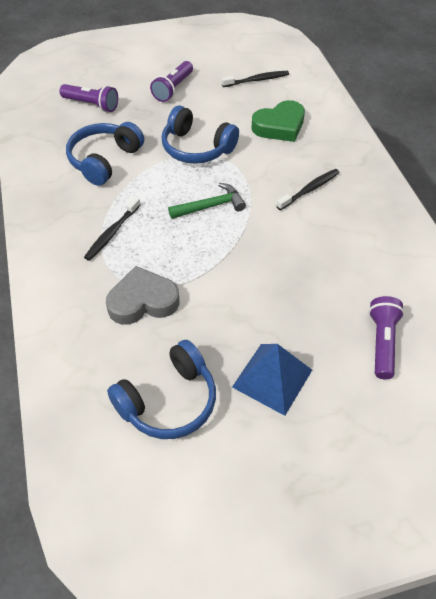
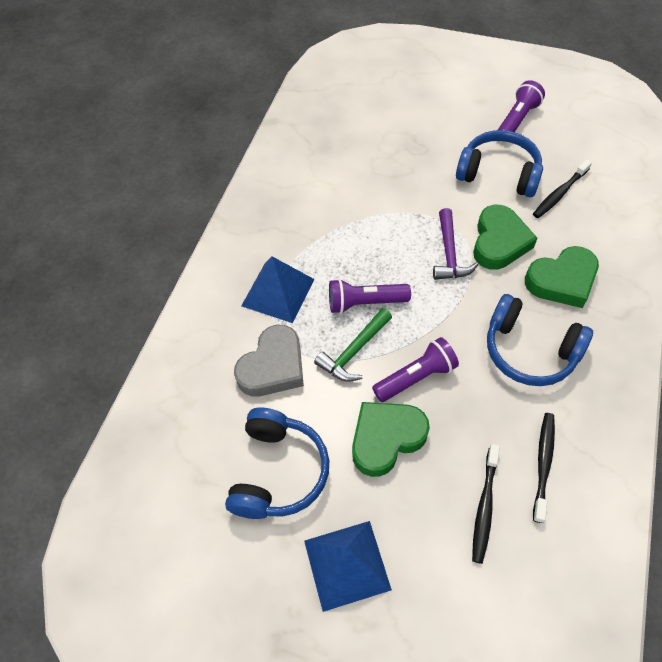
blue pyramid: [232,344,312,416] = 1 -> [241,256,314,323] [304,521,392,612] = 2
green heart: [251,100,305,142] = 1 -> [352,402,430,477] [473,205,538,270] [525,246,599,308] = 3
purple hammer: none = 0 -> [433,208,478,280] = 1

